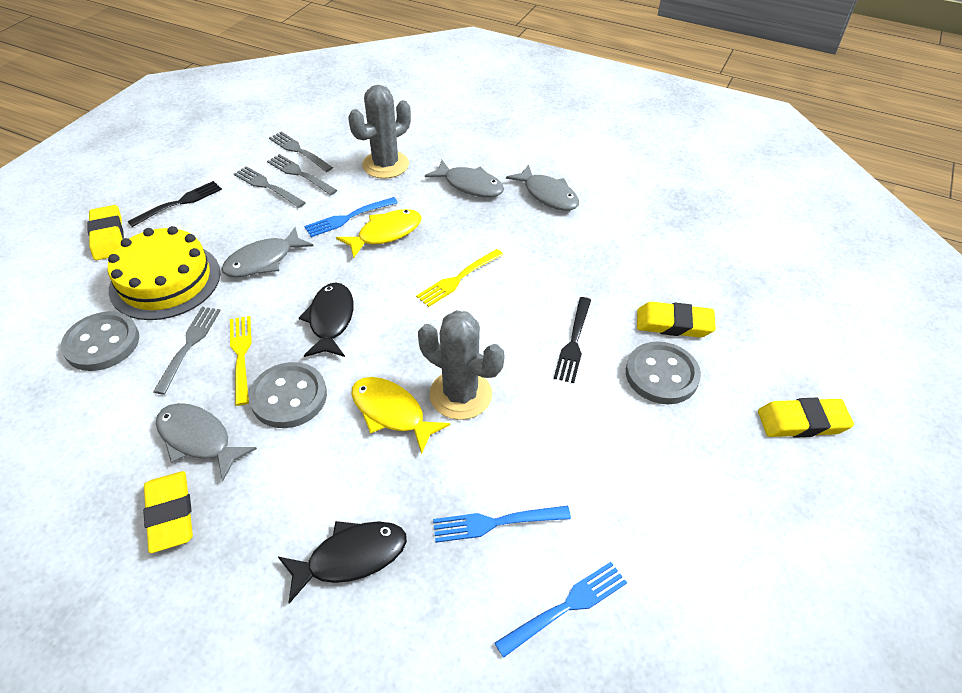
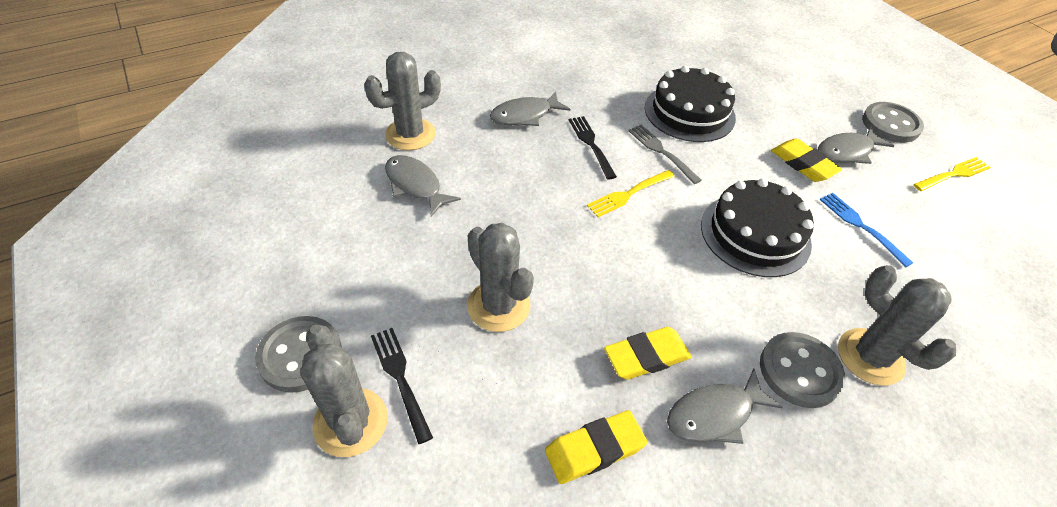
black cake: none = 0 -> [645,66,736,142] [701,178,814,277] = 2
black fish: [278,521,407,604] [299,282,354,357] = 2 -> none = 0
blue fork: [304,197,398,237] [433,506,571,543] [495,562,627,658] = 3 -> [819,193,913,268] = 1
grey cactus: [348,85,411,179] [418,310,505,420] = 2 -> [301,325,388,457] [364,52,441,150] [467,223,534,332] [838,265,956,386] = 4
grey fork: [153,307,221,395] [234,166,306,208] [267,154,337,195] [269,132,333,172] = 4 -> [628,125,702,184] = 1
yellow cake: [108,226,221,320] = 1 -> none = 0
yellow eraser: [88,205,124,260] [143,471,193,553] [637,302,716,338] [758,398,854,438] = 4 -> [545,410,647,484] [604,327,692,380] [771,138,842,182] = 3
yellow fish: [336,209,422,258] [351,377,450,454] = 2 -> none = 0

